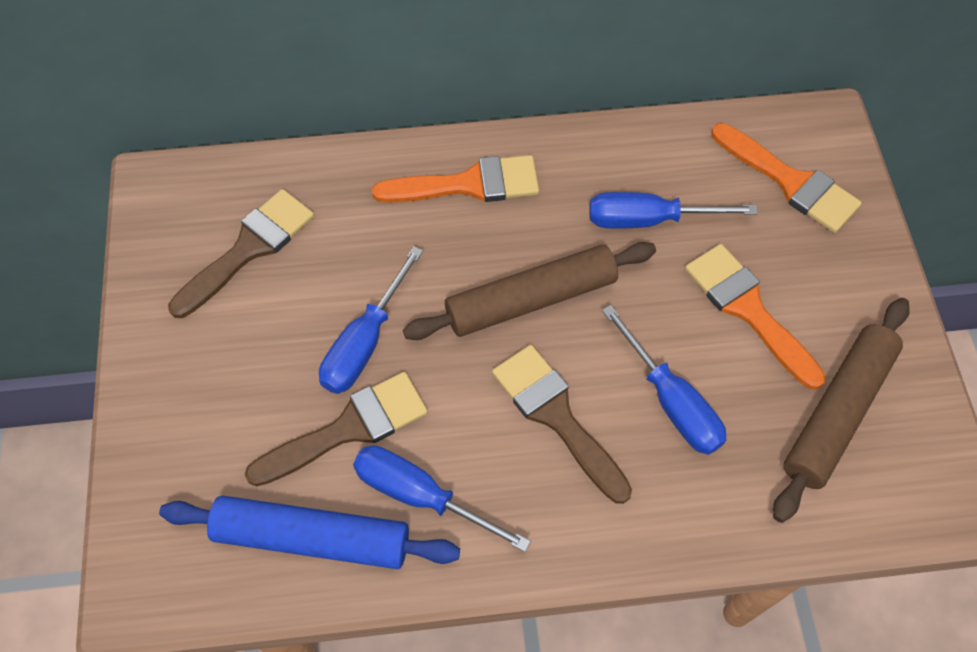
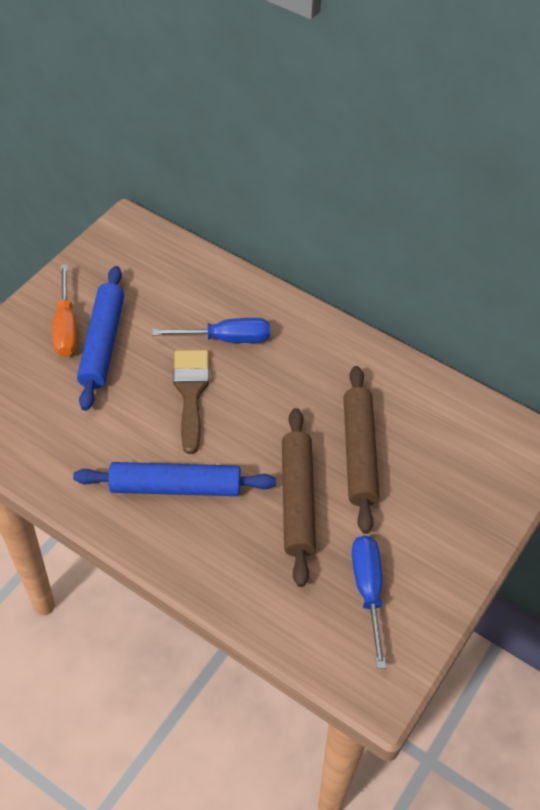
blue rolling pin: [159,496,460,569] = 1 -> [73,462,276,496] [77,266,124,411] = 2
blue screwdriver: [319,246,423,394] [353,446,531,552] [589,192,758,229] [602,305,726,455] = 4 -> [152,318,270,343] [352,535,386,669] = 2
brown brush: [168,189,314,318] [245,372,428,486] [492,345,632,504] = 3 -> [173,350,209,454] = 1
orange brush: [372,155,539,203] [685,244,826,390] [711,123,862,233] = 3 -> none = 0
orange screwdriver: none = 0 -> [52,265,77,357] = 1

